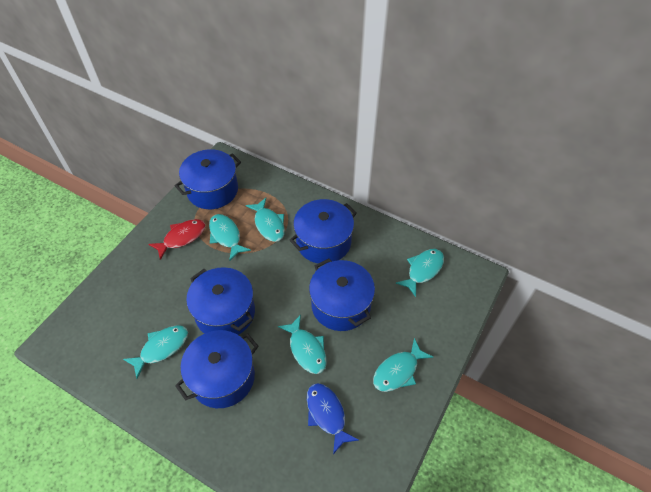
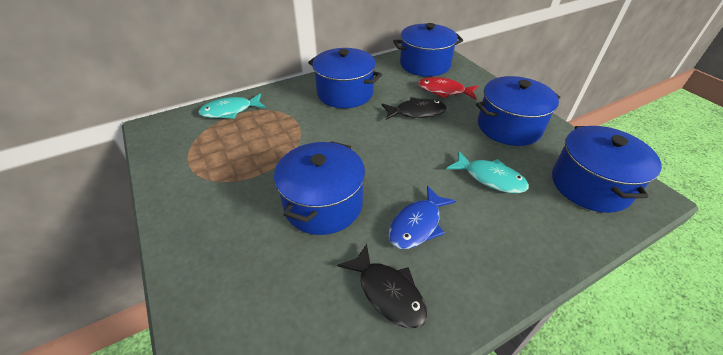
black fish: none = 0 -> [337,244,427,328] [382,97,446,120] = 2
turquoise fish: [123,325,188,379] [209,214,251,261] [246,198,285,242] [278,315,327,374] [373,338,433,392] [396,249,444,297] = 6 -> [198,93,266,119] [447,151,529,193] = 2

